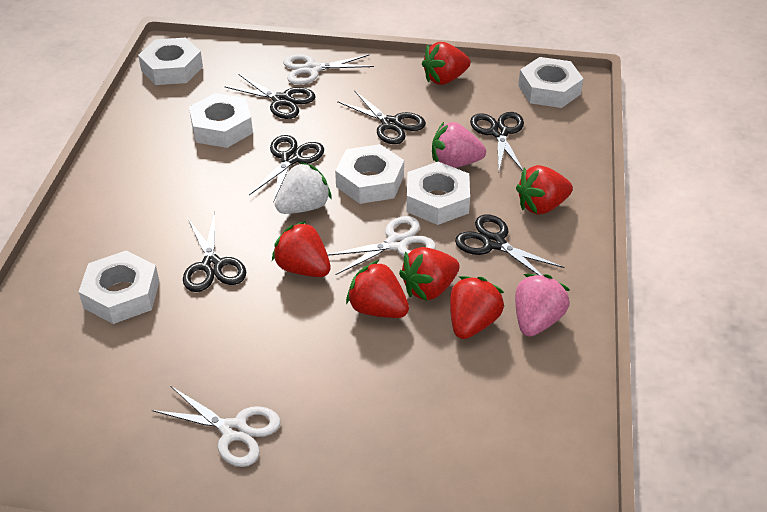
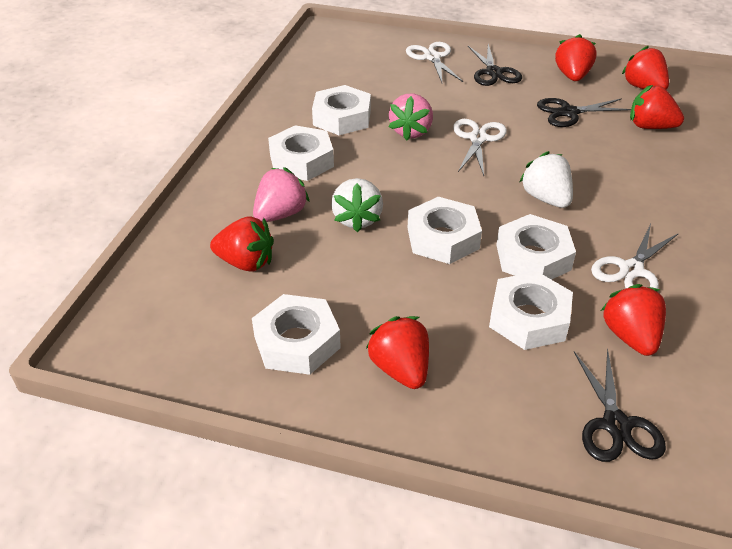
black scissors: [183,212,246,292] [224,74,316,119] [249,135,324,203] [337,90,426,144] [455,214,565,275] [470,112,524,171] = 6 -> [468,44,522,86] [537,98,631,127] [574,349,666,462] = 3
white strawberry: [275,162,332,214] = 1 -> [331,178,383,232] [520,151,573,208] = 2

